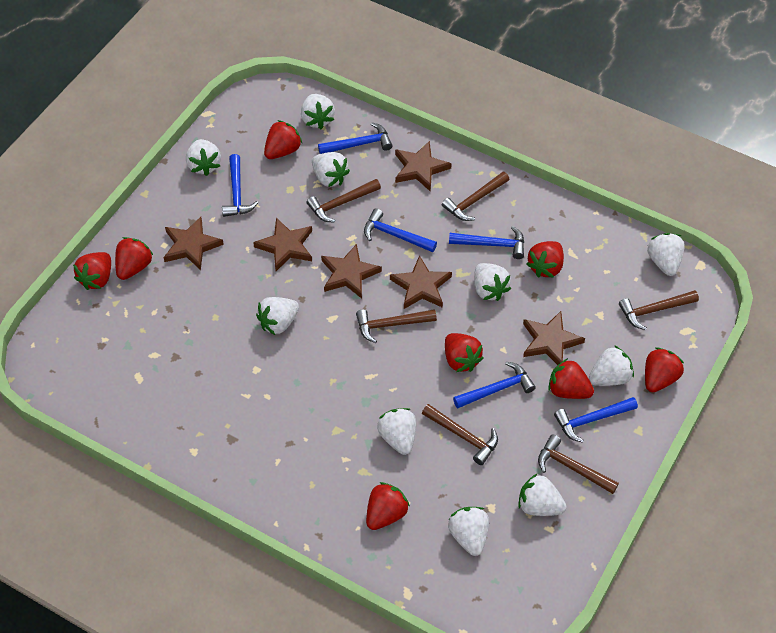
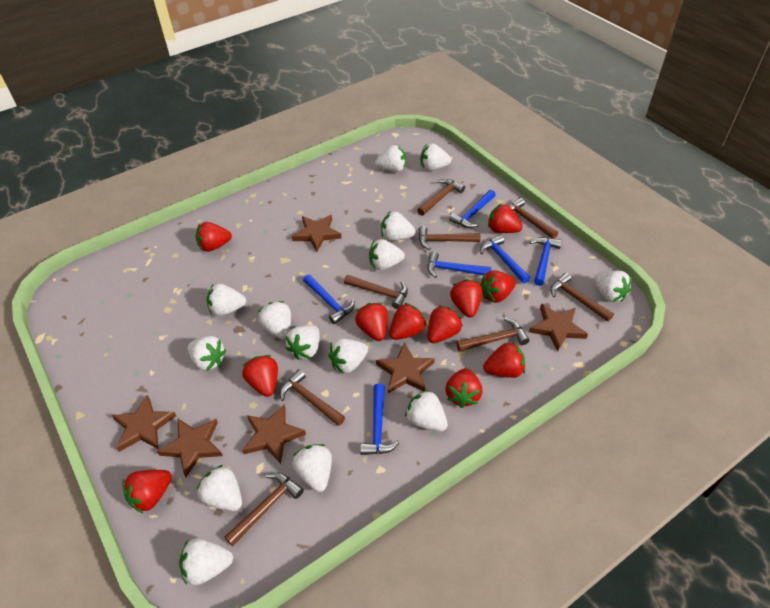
brown hammer: [307,179,381,223] [356,309,437,343] [422,404,498,465] [442,172,510,221] [538,434,619,494] [619,290,699,330] = 6 -> [224,473,304,546] [280,369,345,426] [344,275,408,309] [417,179,465,216] [418,226,480,250] [456,318,530,352] [509,198,558,239] [550,273,614,322] = 8
red strawberry: [73,252,111,290] [115,237,154,280] [264,120,302,159] [366,482,410,530] [445,333,484,372] [527,241,564,278] [548,358,594,399] [645,347,684,392] = 8 -> [123,470,172,513] [196,222,232,252] [242,355,278,397] [355,303,388,341] [389,303,427,340] [428,305,463,343] [445,368,483,408] [450,279,483,318] [480,270,516,303] [483,341,525,378] [488,203,523,233] = 11
white strawberry: [186,139,221,176] [256,297,299,335] [301,94,335,129] [312,152,350,187] [377,408,416,455] [448,507,489,556] [474,263,511,301] [518,474,566,516] [589,345,634,386] [647,233,685,276] = 10 -> [179,538,233,585] [188,336,226,371] [197,465,242,511] [207,284,246,316] [258,301,291,339] [285,325,320,360] [292,444,332,492] [328,338,368,374] [369,239,405,270] [375,145,406,172] [381,212,416,241] [405,389,448,431] [420,143,451,171] [594,271,632,302] = 14

